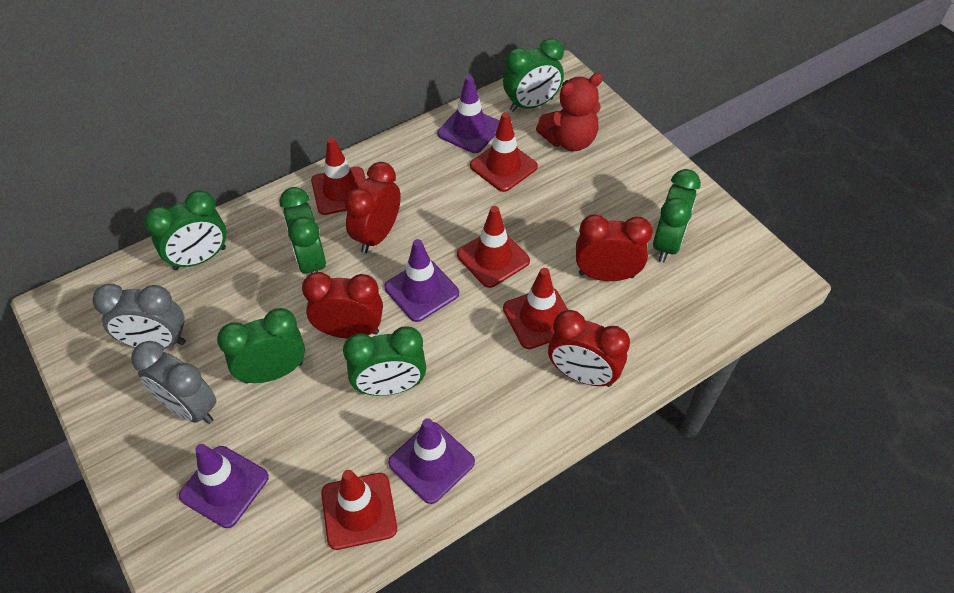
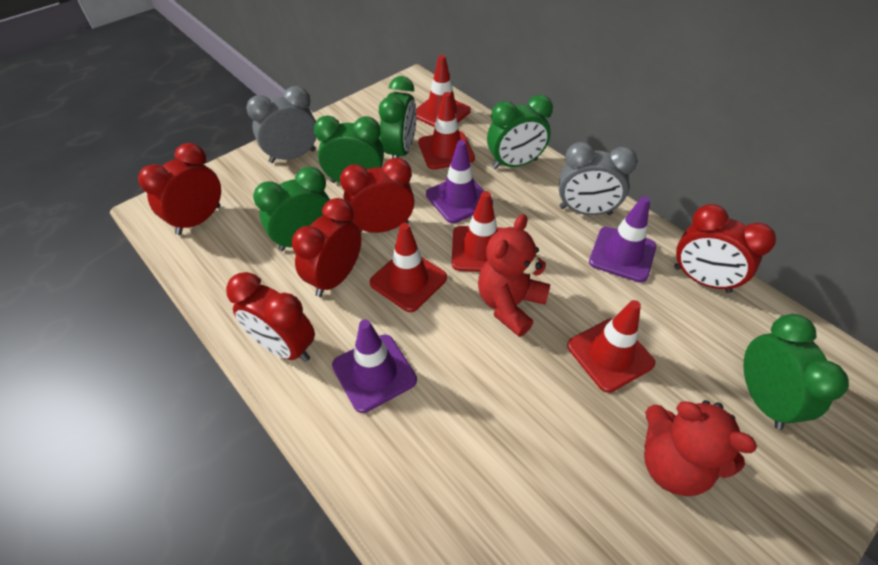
green clock: [144,190,226,270] [217,308,305,384] [280,187,326,274] [343,327,426,396] [503,38,564,112] [653,169,701,262] = 6 -> [253,167,330,251] [314,115,384,183] [379,76,416,158] [487,95,553,169] [743,314,849,430] = 5
purple traffic cone: [179,444,269,528] [384,239,459,322] [388,418,475,504] [438,76,499,153] = 4 -> [332,320,417,413] [426,140,493,223] [589,196,656,282] = 3
red clock: [302,272,383,339] [344,162,401,253] [548,310,630,387] [576,214,653,281] = 4 -> [138,143,221,235] [226,272,315,362] [292,198,362,297] [340,158,415,233] [674,204,776,293] = 5
red teddy bear: [536,73,603,151] = 1 -> [478,214,550,337] [644,400,757,496] = 2

